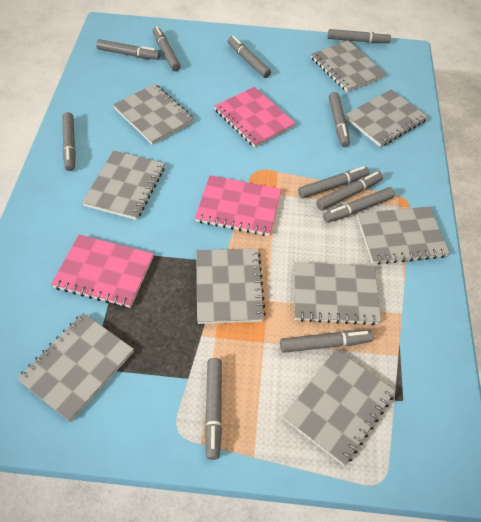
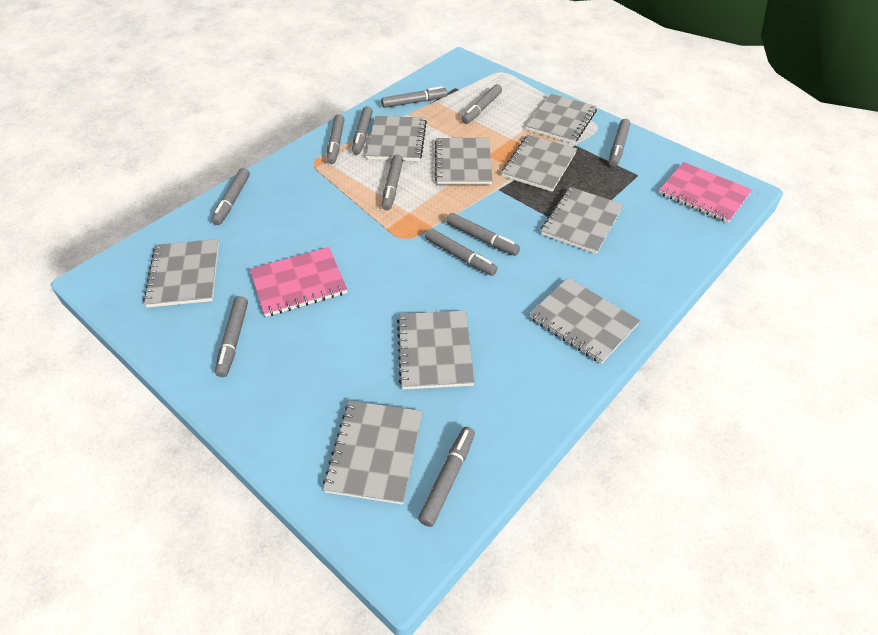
pink notebook: [51,235,154,308] [195,175,281,236] [214,87,296,148] = 3 -> [250,247,347,317] [659,162,752,223] = 2

